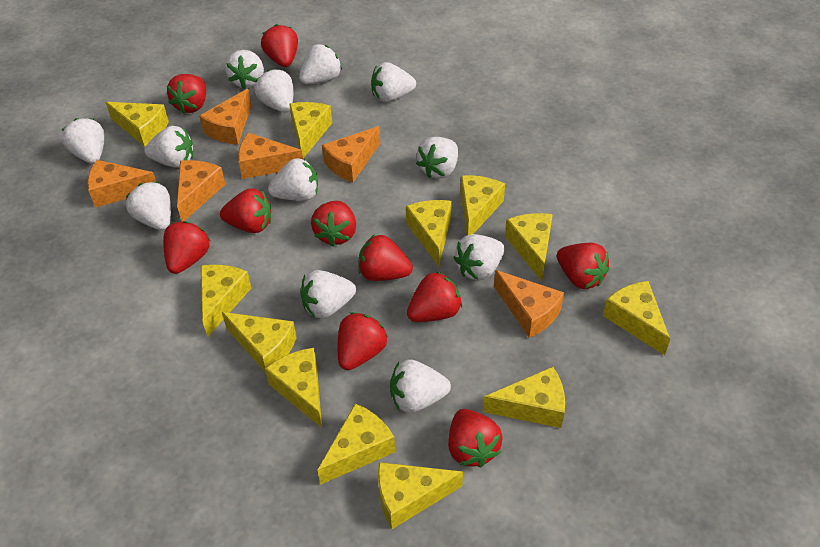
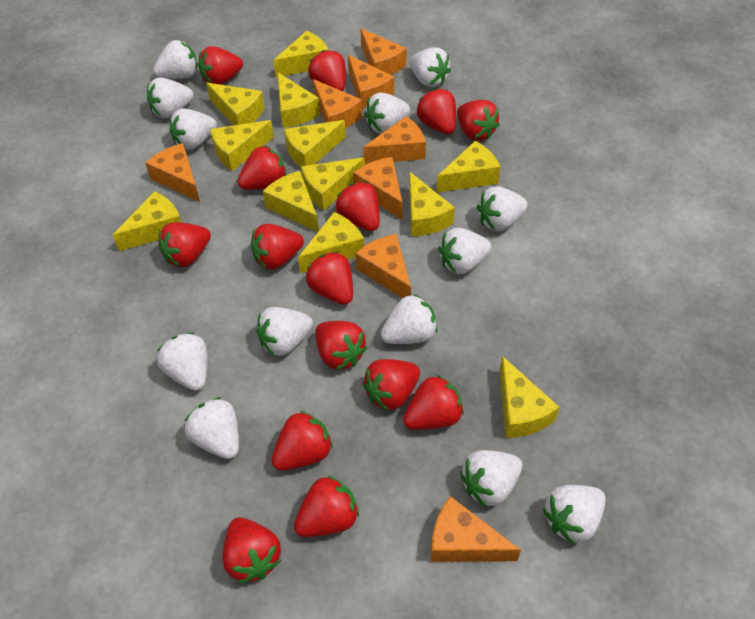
orange cheese: [87,160,156,208] [177,160,225,222] [199,89,251,145] [238,133,303,179] [322,126,380,182] [494,270,564,338] = 6 -> [145,143,200,202] [313,79,362,128] [348,55,394,108] [353,157,403,220] [355,234,411,298] [361,28,407,75] [363,116,426,164] [431,496,521,562] = 8
red strawberry: [163,221,210,274] [167,74,206,114] [220,188,271,233] [261,24,298,67] [311,201,356,247] [338,312,387,370] [358,234,413,281] [407,271,462,322] [448,409,502,467] [557,243,609,289] = 10 -> [159,222,211,267] [199,46,243,85] [223,517,281,583] [237,146,287,190] [251,224,304,270] [272,411,333,471] [294,475,359,537] [306,251,353,305] [308,50,346,91] [315,321,367,370] [336,182,380,231] [363,359,420,411] [403,375,464,430] [417,89,456,134] [457,100,500,141] = 15
white strawberry: [62,118,104,164] [126,182,171,230] [144,126,193,168] [225,50,264,89] [255,69,293,112] [268,158,318,201] [299,44,342,84] [300,270,356,319] [371,62,416,102] [390,359,451,413] [416,137,458,179] [454,234,505,281] = 12 -> [147,77,193,118] [153,40,197,79] [157,332,208,391] [169,108,217,150] [185,397,239,459] [256,307,313,356] [364,92,410,134] [381,294,438,344] [410,47,451,87] [439,228,491,274] [460,450,522,508] [477,186,528,231] [543,485,606,544] = 13

